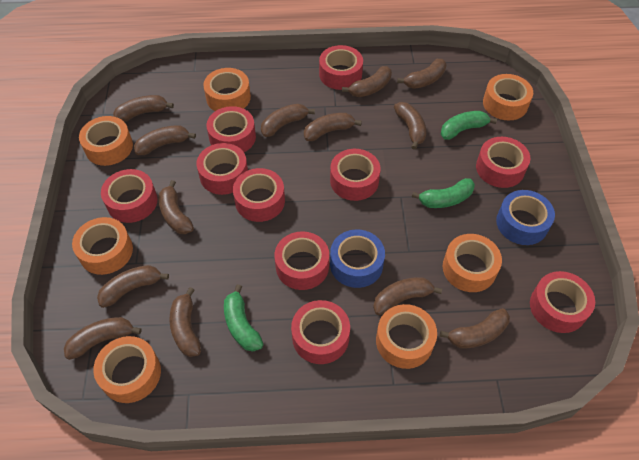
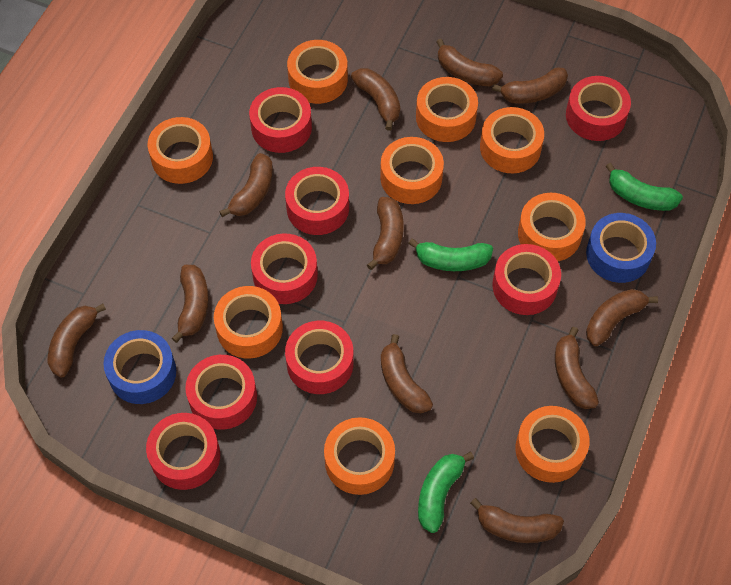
brown banana: [64,317,142,360] [97,265,169,308] [113,95,174,122] [134,125,196,155] [159,180,194,234] [169,287,201,357] [261,104,315,137] [304,113,362,141] [342,66,392,97] [373,277,442,315] [394,102,426,150] [397,59,446,89] [439,308,510,348] = 13 -> [48,304,106,377] [172,265,209,343] [219,153,273,217] [351,68,400,131] [367,197,404,270] [381,334,433,413] [436,39,503,86] [470,498,564,543] [492,68,568,104] [555,327,599,409] [586,289,658,346] = 11
orange tape: [72,217,133,275] [79,116,133,166] [93,336,161,403] [203,68,251,111] [376,304,437,369] [443,234,502,292] [483,74,533,120] = 7 -> [148,117,213,184] [214,286,283,358] [287,40,348,104] [324,417,395,495] [380,137,444,204] [416,77,478,142] [480,107,544,173] [515,406,590,483] [518,193,586,261] = 9
red tape: [101,169,157,223] [196,143,248,195] [206,106,256,152] [233,168,285,222] [274,231,329,290] [291,300,350,364] [319,45,363,90] [330,149,380,201] [476,137,530,188] [530,271,595,333] = 10 -> [146,413,220,490] [185,355,257,430] [249,87,312,153] [251,233,318,304] [285,167,349,235] [285,321,354,394] [492,244,561,315] [566,76,631,141] = 8

